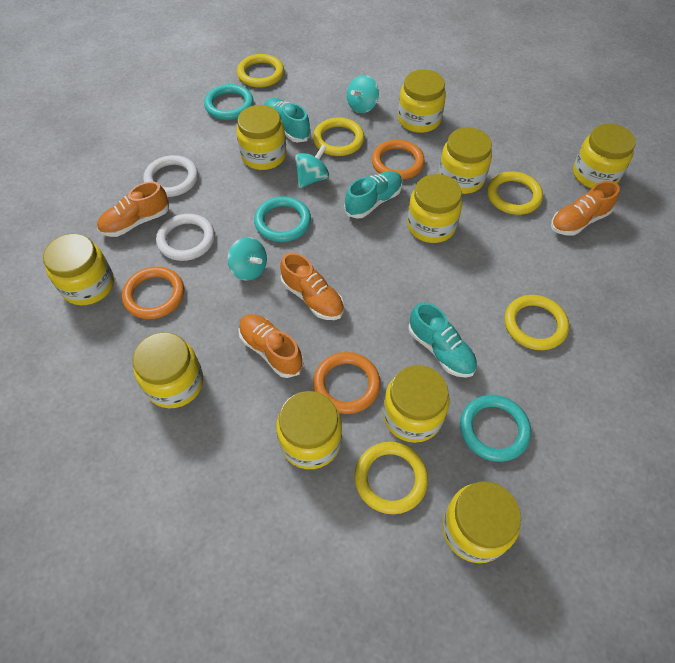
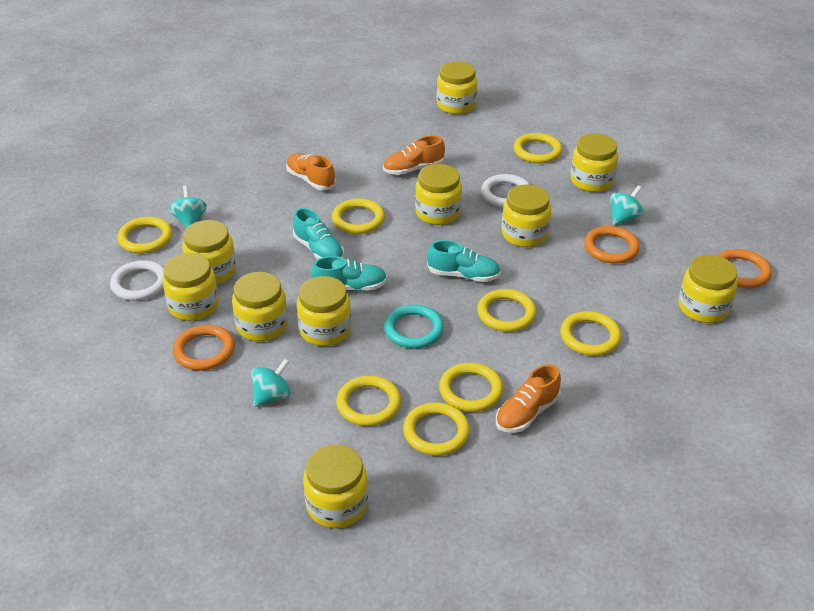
orange shoe: [97,182,169,237] [238,314,304,378] [280,252,344,320] [551,181,620,235] = 4 -> [286,153,336,190] [383,135,445,175] [496,364,561,433] = 3
turquoise ring: [204,84,254,120] [254,196,311,242] [460,395,531,462] = 3 -> [384,304,444,349] = 1
yellow ring: [237,54,284,88] [313,118,364,156] [354,442,428,514] [487,172,543,215] [505,295,569,350] = 5 -> [117,217,172,253] [332,199,385,234] [336,376,401,426] [403,402,470,456] [439,363,503,412] [477,289,536,332] [514,133,562,163] [560,311,621,356] = 8

